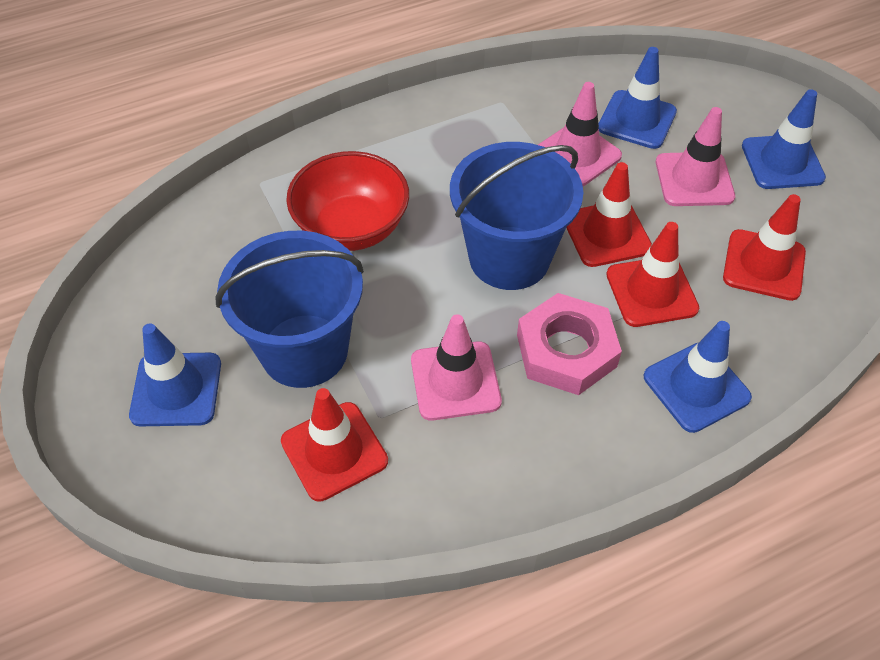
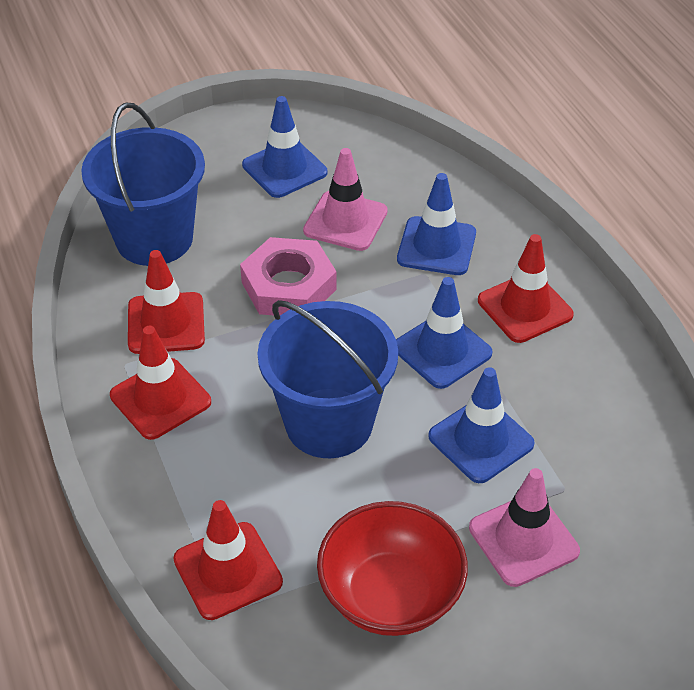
pink traffic cone: [411,314,502,421] [538,82,622,186] [656,107,735,206] = 3 -> [303,148,388,251] [469,468,580,587] = 2

